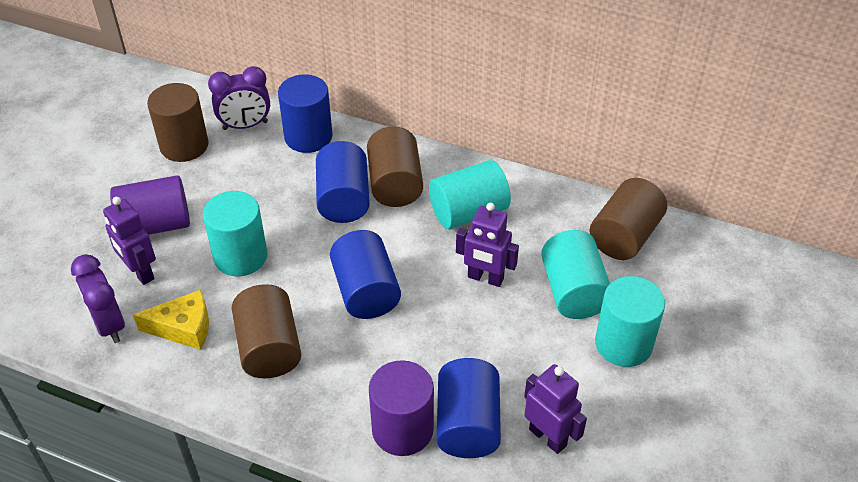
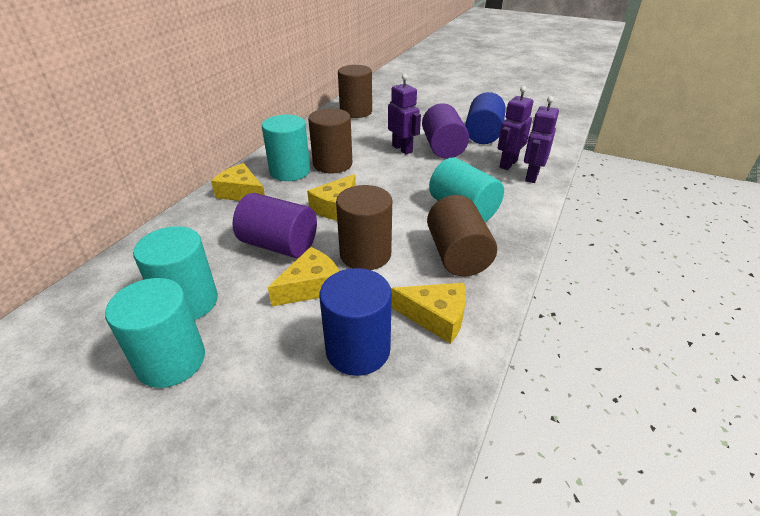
blue cylinder: [278,74,333,153] [316,141,370,223] [330,230,401,319] [436,358,501,458] = 4 -> [320,268,392,376] [465,92,506,144] = 2
purple clock: [71,254,125,343] [208,66,270,130] = 2 -> none = 0
yellow cheese: [133,290,209,350] = 1 -> [211,163,265,201] [268,247,339,306] [307,174,356,220] [391,283,466,344] = 4

